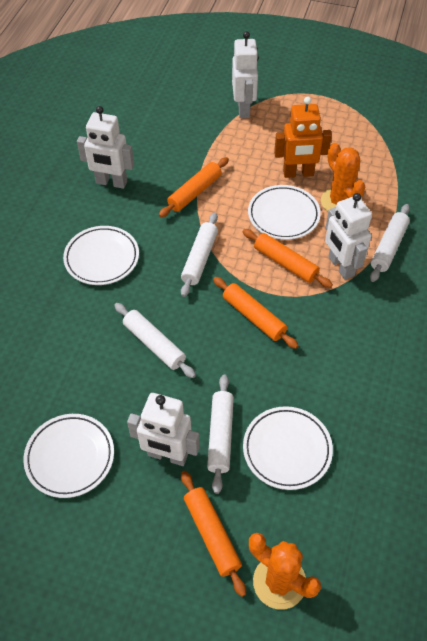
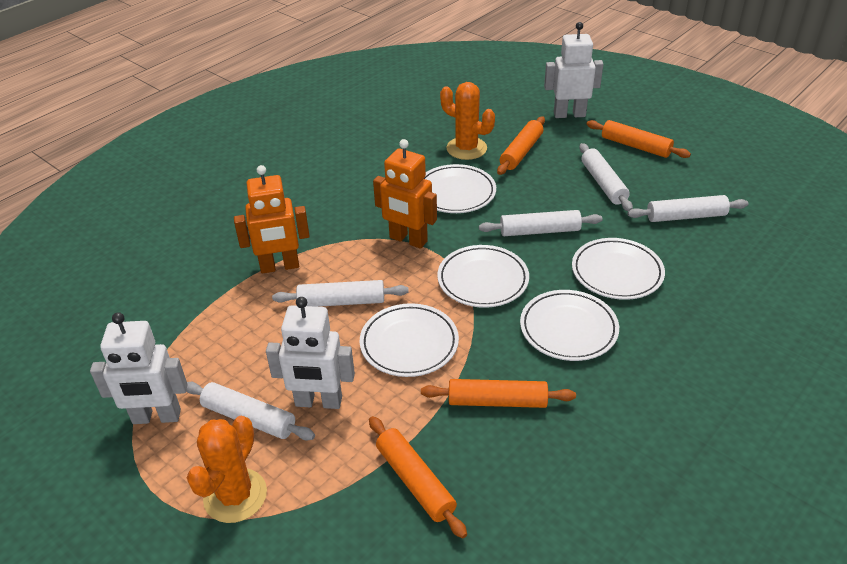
orange robot: [274,97,332,178] = 1 -> [234,165,310,274] [373,139,437,249] = 2
white plate: [23,414,114,498] [63,226,139,285] [243,406,333,490] [248,185,321,240] = 4 -> [360,303,459,377] [424,164,496,213] [437,245,529,308] [520,290,619,361] [572,238,665,300] = 5
white robot: [77,106,134,189] [127,393,200,466] [232,31,259,118] [325,193,372,280] = 4 -> [90,312,188,424] [266,297,355,409] [544,22,603,118] = 3
white rolling pin: [114,303,196,378] [181,213,218,297] [207,374,234,494] [370,204,410,282] = 4 -> [186,382,315,440] [272,280,409,307] [479,210,603,236] [579,143,633,211] [627,195,748,222] = 5

